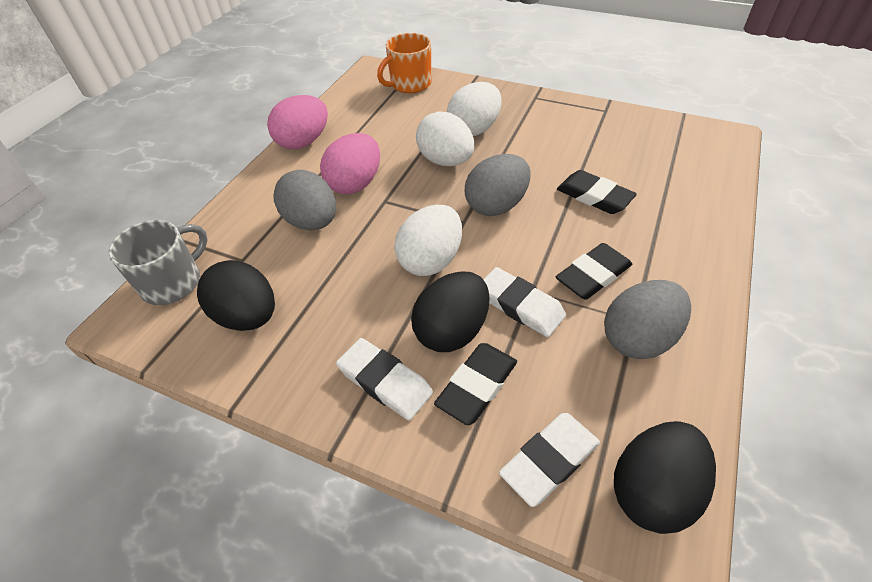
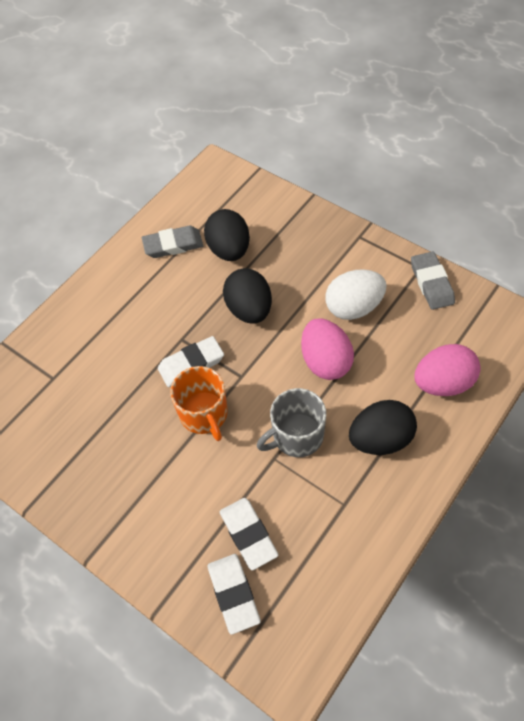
black eraser: [434,343,517,425] [556,243,632,300] [557,170,637,214] = 3 -> none = 0
grey egg: [273,170,336,230] [465,154,530,216] [604,280,691,359] = 3 -> none = 0
grey eraser: none = 0 -> [142,226,203,258] [411,251,455,310] = 2
white egg: [394,205,462,276] [416,111,474,166] [447,82,502,136] = 3 -> [325,269,386,320] = 1

